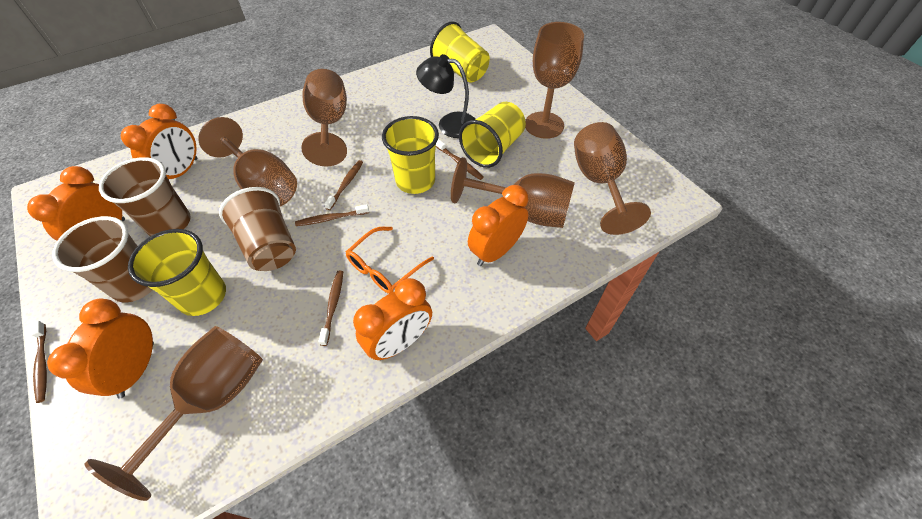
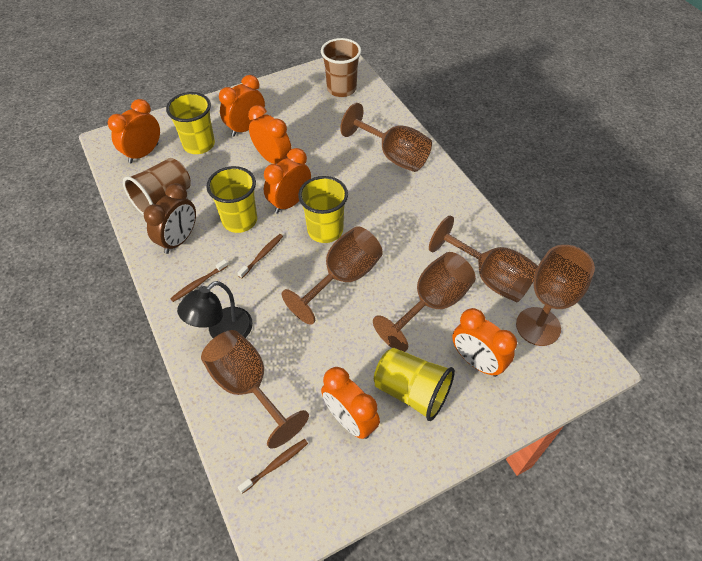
brown clock: none = 0 -> [144,183,196,254] = 1
brown cup: [52,216,152,302] [99,157,191,236] [219,187,296,271] = 3 -> [123,158,190,215] [321,38,361,97] = 2
brown toothbrush: [32,321,47,403] [295,204,369,226] [318,271,343,346] [324,160,363,210] [436,139,484,180] = 5 -> [170,259,228,302] [237,234,283,279] [238,439,308,494] = 3
orange clock: [27,166,125,241] [47,299,154,398] [121,104,197,180] [353,278,432,360] [468,185,528,266] = 5 -> [108,99,160,163] [219,75,265,137] [248,105,291,164] [264,148,311,214] [321,367,380,439] [452,308,517,377] = 6
orange glasses: [346,227,434,294] = 1 -> none = 0

